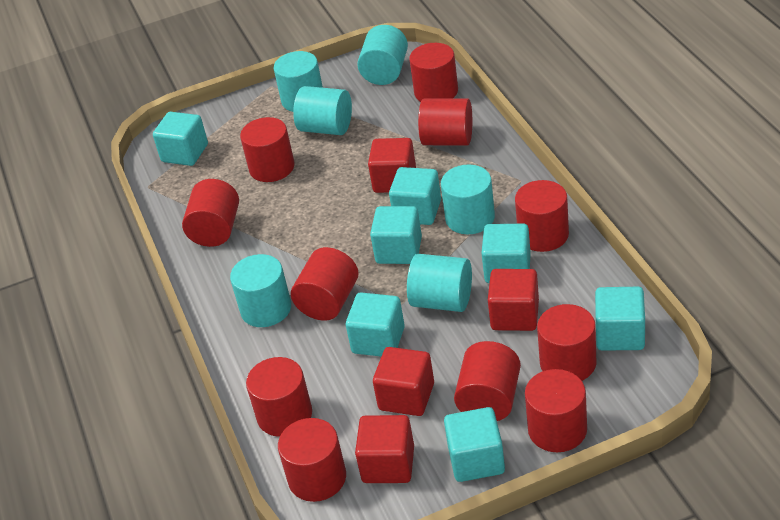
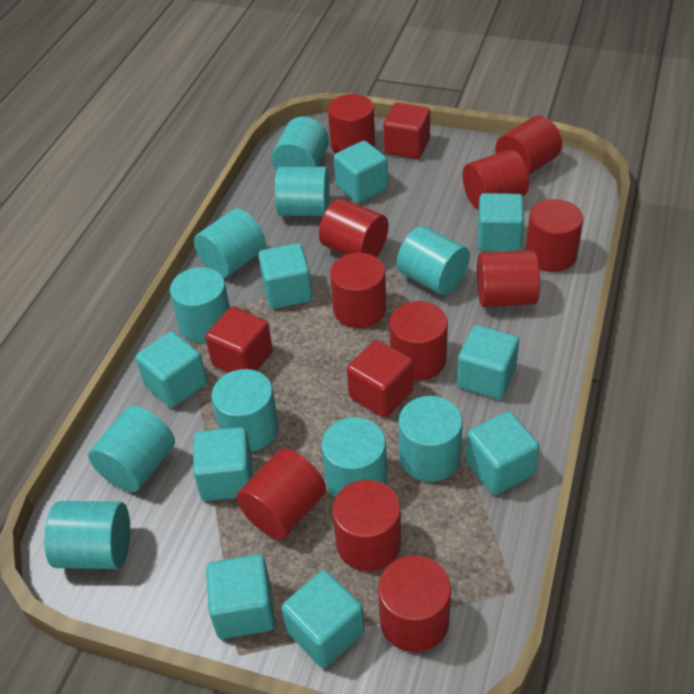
red cube: [355,415,414,483] [368,138,416,193] [373,347,434,416] [488,269,539,331] = 4 -> [205,307,273,373] [347,340,414,418] [384,103,430,159] = 3
turquoise cube: [153,112,208,166] [346,293,405,357] [370,206,422,264] [389,167,441,225] [444,407,505,482] [482,224,531,283] [595,287,645,351] = 7 -> [136,331,207,408] [193,427,253,501] [206,554,275,639] [258,243,312,309] [281,570,365,668] [334,141,388,203] [457,325,519,399] [466,411,540,495] [478,193,524,251] = 9
turquoise cylinder: [230,254,291,327] [274,51,323,112] [293,86,352,135] [357,25,408,85] [407,254,472,312] [441,165,495,234] = 6 -> [44,501,130,569] [88,406,175,492] [170,267,230,343] [194,208,266,278] [211,369,279,452] [272,117,329,170] [275,167,330,216] [321,417,387,498] [397,226,470,295] [399,396,463,482] = 10

